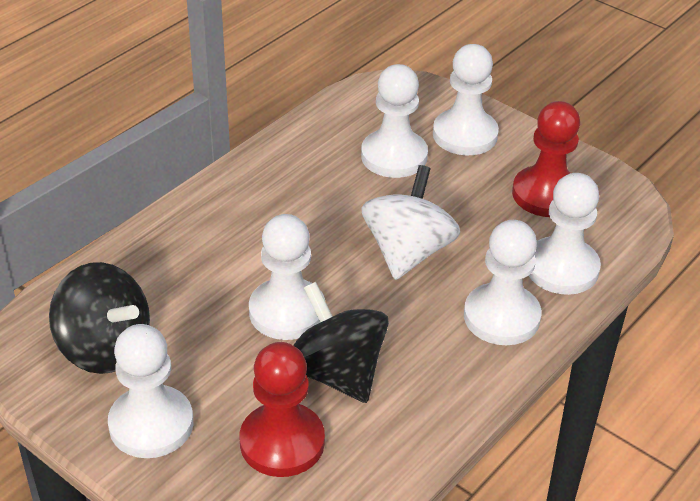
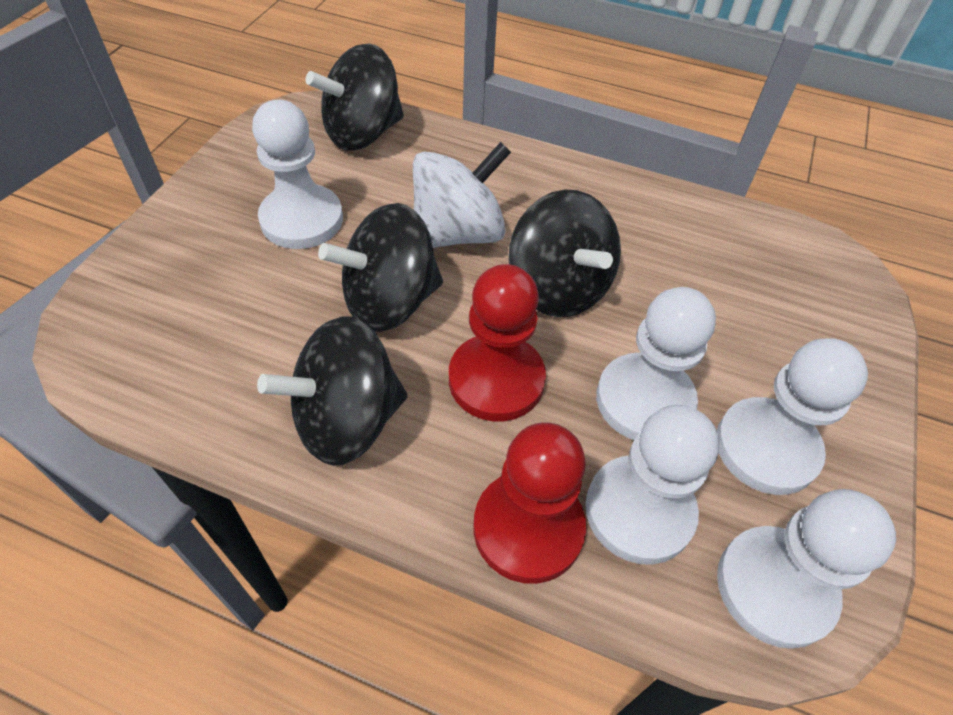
black spinning top: [49,262,150,374] [293,282,389,403] = 2 -> [257,316,408,466] [305,44,404,151] [318,203,443,332] [509,189,621,317] = 4
white pawn: [108,324,193,458] [249,214,325,340] [361,64,428,178] [433,44,499,155] [464,220,542,345] [529,173,601,295] = 6 -> [252,100,343,249] [585,405,719,565] [596,287,716,440] [717,339,868,495] [717,489,896,649] = 5

